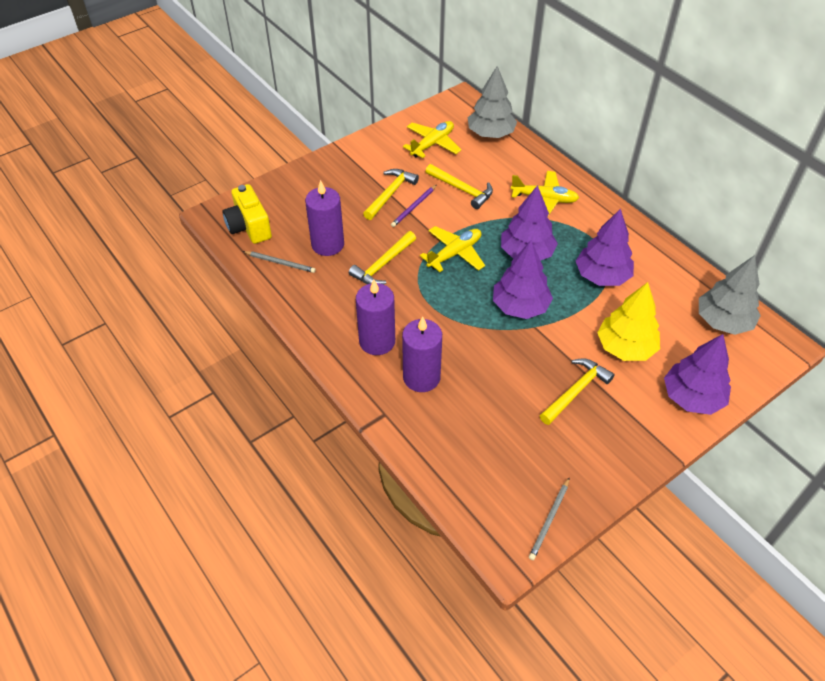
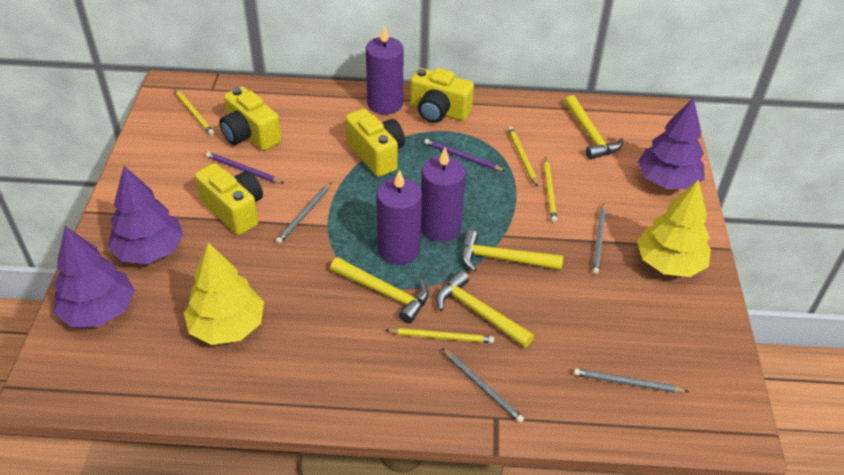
grey pencil: [243,251,316,273] [529,478,569,560] = 2 -> [276,182,332,244] [442,348,524,423] [574,368,689,393] [593,203,606,274] = 4
grey tree: [468,66,517,138] [699,255,761,335] = 2 -> none = 0
purple pencil: [391,185,437,227] = 1 -> [206,152,284,183] [424,139,505,171] = 2
purple tree: [493,240,553,319] [501,185,558,261] [576,209,634,286] [664,334,731,415] = 4 -> [53,226,135,327] [108,166,184,264] [638,97,705,189] = 3
yellow camera: [222,184,272,244] = 1 -> [195,163,263,235] [219,87,281,151] [345,109,405,177] [410,68,474,123] = 4
yellow pencil: none = 0 -> [174,88,214,135] [385,328,494,343] [508,126,538,187] [544,156,557,222] = 4
yellow plane: [403,121,461,158] [420,226,485,272] [511,171,579,217] = 3 -> none = 0
yellow tree: [597,282,660,361] = 1 -> [184,242,264,345] [637,180,711,277] = 2

